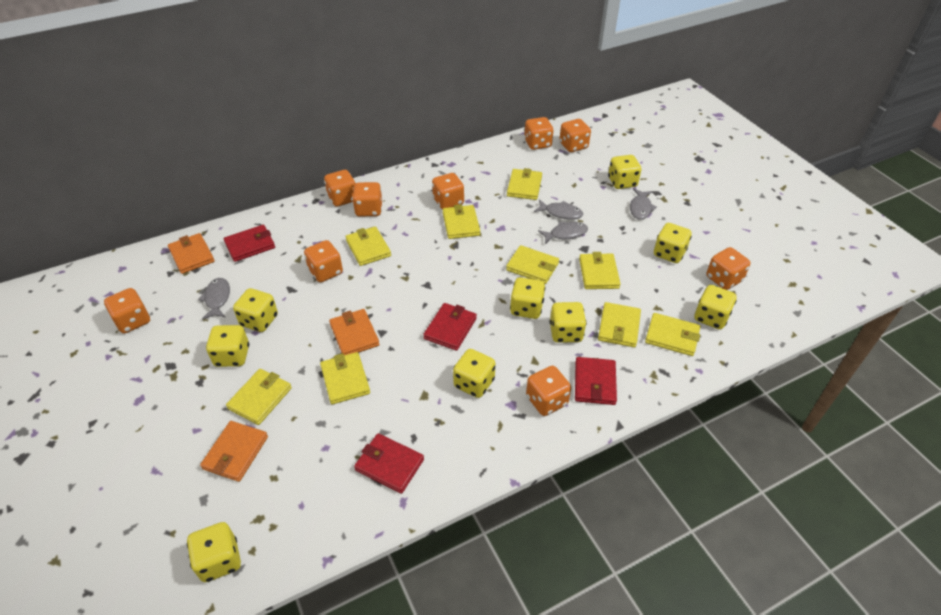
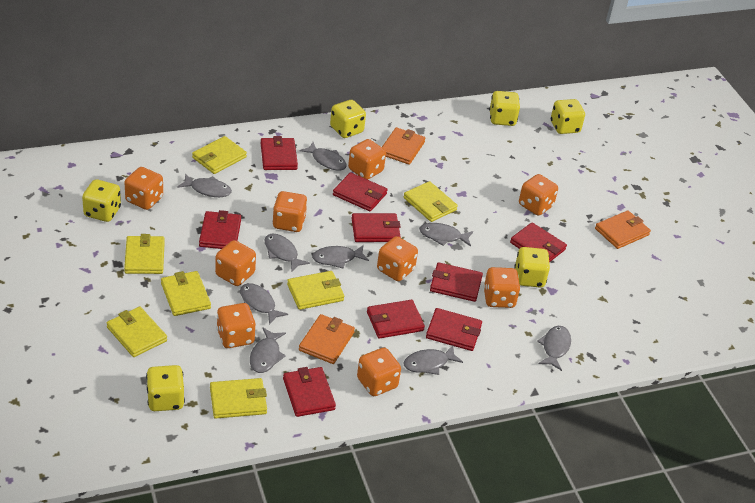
grey fish: [198,278,230,320] [534,199,583,220] [538,222,588,244] [630,189,657,220] = 4 -> [177,174,232,197] [240,283,288,325] [250,328,286,373] [264,233,310,272] [299,142,347,171] [312,245,369,269] [403,345,463,375] [419,223,473,247] [537,326,571,371] = 9
red wallet: [224,225,275,262] [354,433,424,494] [423,303,477,351] [575,357,617,405] = 4 -> [199,210,241,249] [261,136,298,170] [283,367,336,417] [333,172,388,212] [352,213,401,242] [367,300,425,339] [426,308,482,351] [430,262,483,302] [510,222,567,262] = 9
yellow dice: [187,522,241,582] [206,325,249,367] [233,288,278,332] [453,349,495,398] [510,277,545,319] [550,302,587,343] [608,155,641,189] [654,223,692,263] [694,285,737,329] = 9 -> [82,179,121,222] [146,365,185,411] [330,100,366,138] [489,91,520,126] [514,247,550,288] [551,99,585,134] = 6
yellow wallet: [226,369,292,425] [320,352,370,404] [345,226,391,266] [443,204,480,239] [506,245,559,284] [507,168,542,200] [579,252,620,289] [598,302,641,347] [645,313,700,356] = 9 -> [107,306,167,357] [124,234,165,274] [161,271,211,316] [192,136,247,174] [210,378,267,419] [287,271,344,310] [404,181,458,222] = 7

